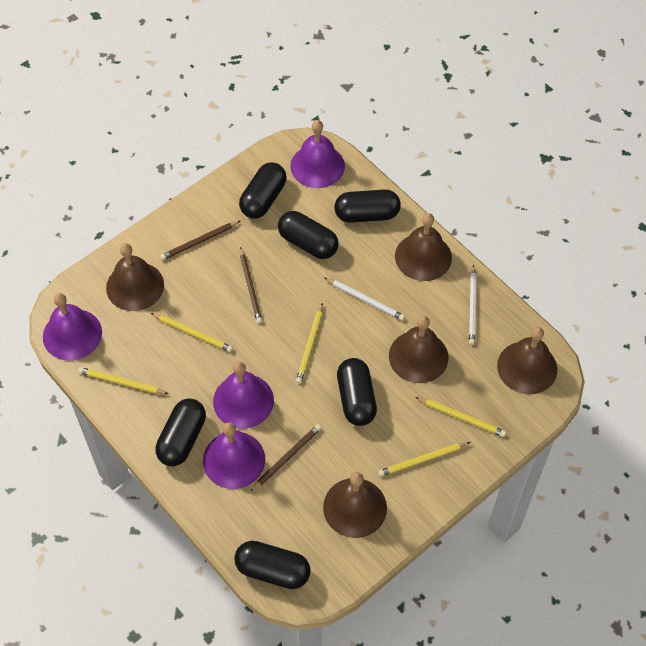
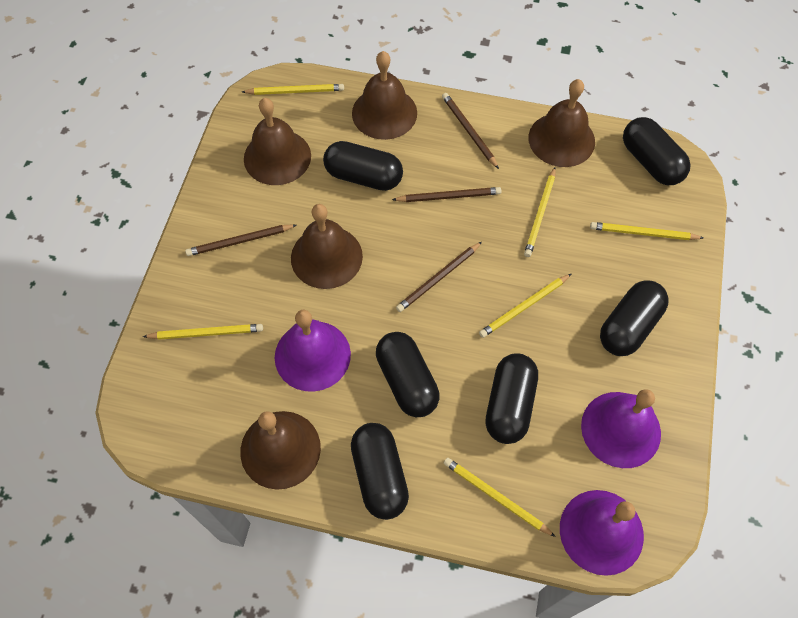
brown pencil: [160,221,240,260] [240,247,262,324] [250,424,321,492] = 3 -> [185,225,296,256] [392,187,501,202] [396,242,482,312] [442,93,499,169] = 4
purple bell: [43,293,102,361] [203,422,265,489] [213,362,274,429] [290,120,345,188] = 4 -> [275,310,351,392] [560,490,644,576] [581,389,661,468] = 3
white pencil: [325,278,405,321] [469,265,476,345] = 2 -> none = 0
yellow pencil: [78,367,168,394] [151,313,233,352] [296,303,323,384] [378,442,470,476] [416,397,506,437] = 5 -> [143,324,263,340] [242,84,344,95] [444,457,556,537] [479,274,571,338] [524,167,556,257] [590,222,703,240] = 6

